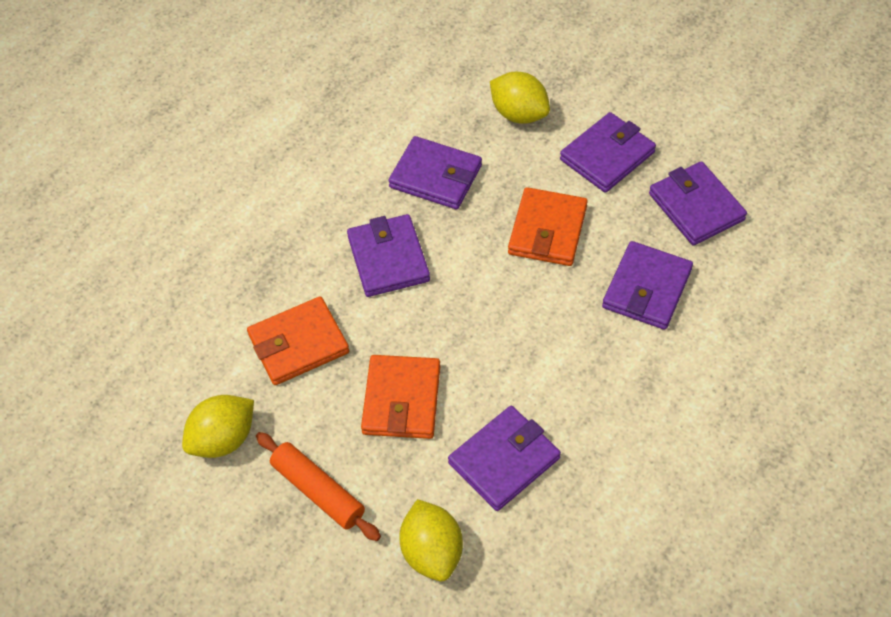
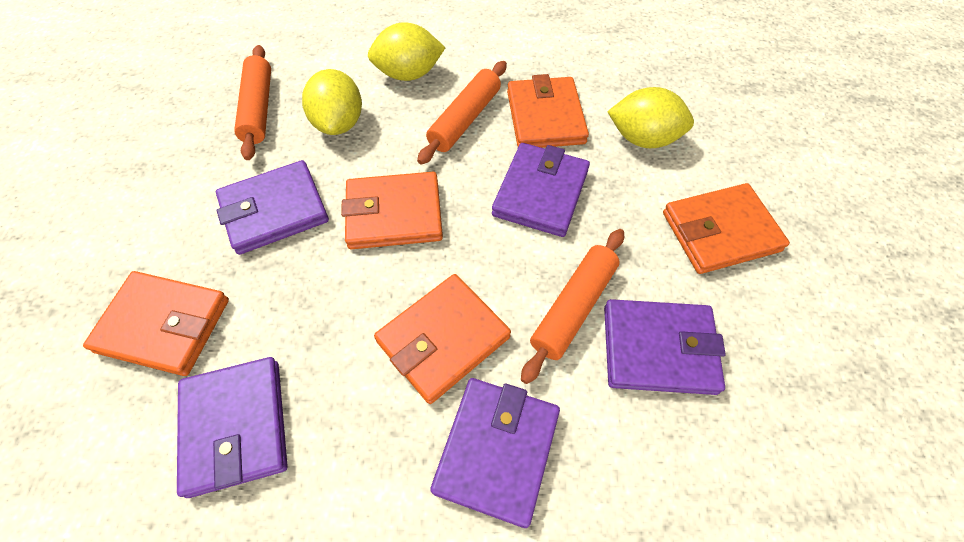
orange rolling pin: [256,432,381,541] = 1 -> [234,45,271,160] [417,61,507,165] [521,229,624,384] = 3
orange wallet: [247,296,349,385] [361,355,440,439] [508,187,588,266] = 3 -> [83,271,229,376] [341,172,443,249] [374,274,511,404] [507,74,589,148] [663,183,790,274] = 5
purple wallet: [347,214,430,297] [388,136,482,209] [448,406,561,511] [560,112,656,193] [602,241,693,330] [649,161,747,246] = 6 -> [177,357,288,498] [216,160,329,255] [430,378,560,528] [492,143,590,237] [604,299,726,395] = 5

